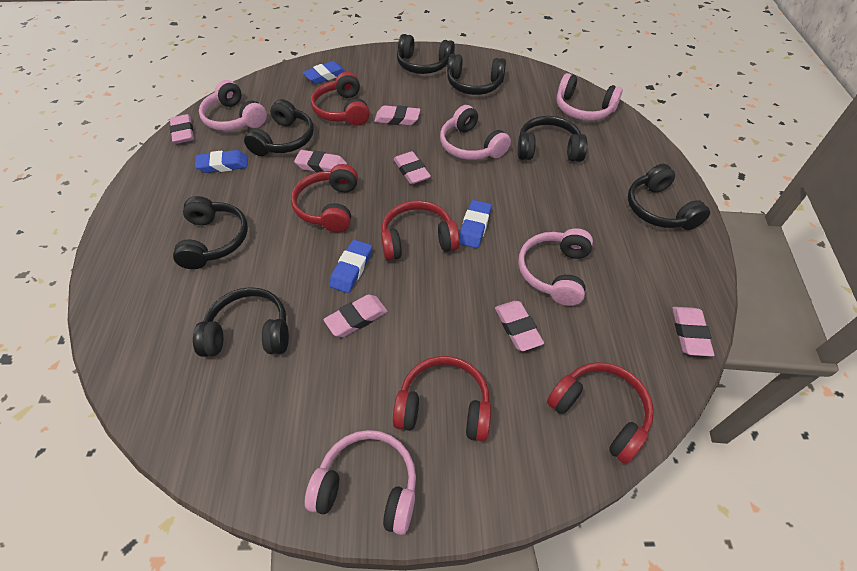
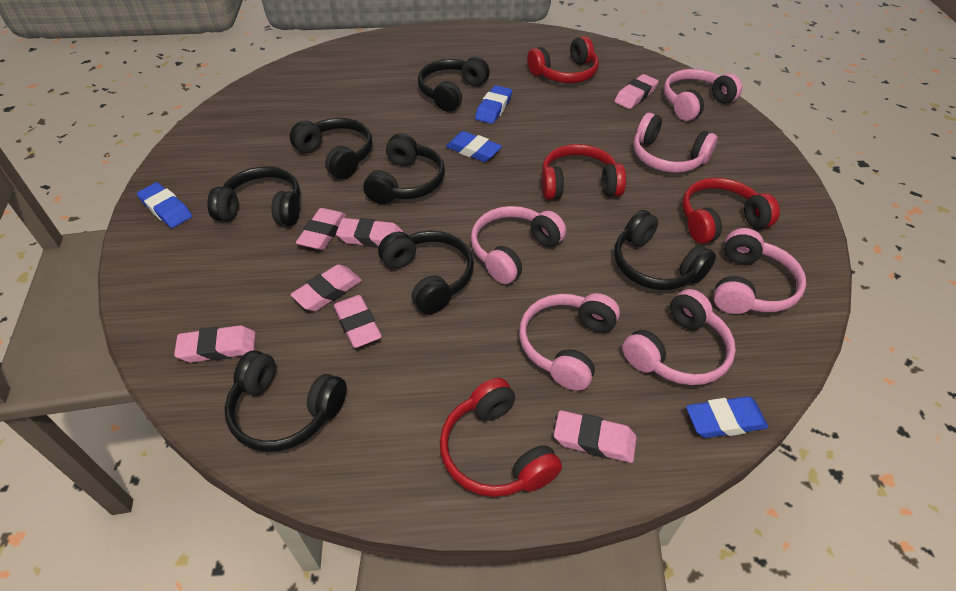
pink headphones: [199,80,267,131] [305,430,416,535] [440,105,511,160] [518,228,593,306] [557,73,623,121] = 5 -> [471,206,566,284] [519,293,620,391] [622,289,736,385] [633,113,718,173] [664,69,742,121] [713,228,807,314] = 6
red headphones: [291,164,358,233] [311,72,370,126] [381,200,460,261] [393,356,491,441] [547,362,654,464] = 5 -> [440,378,562,497] [527,36,599,83] [541,144,626,200] [682,178,780,244] = 4

